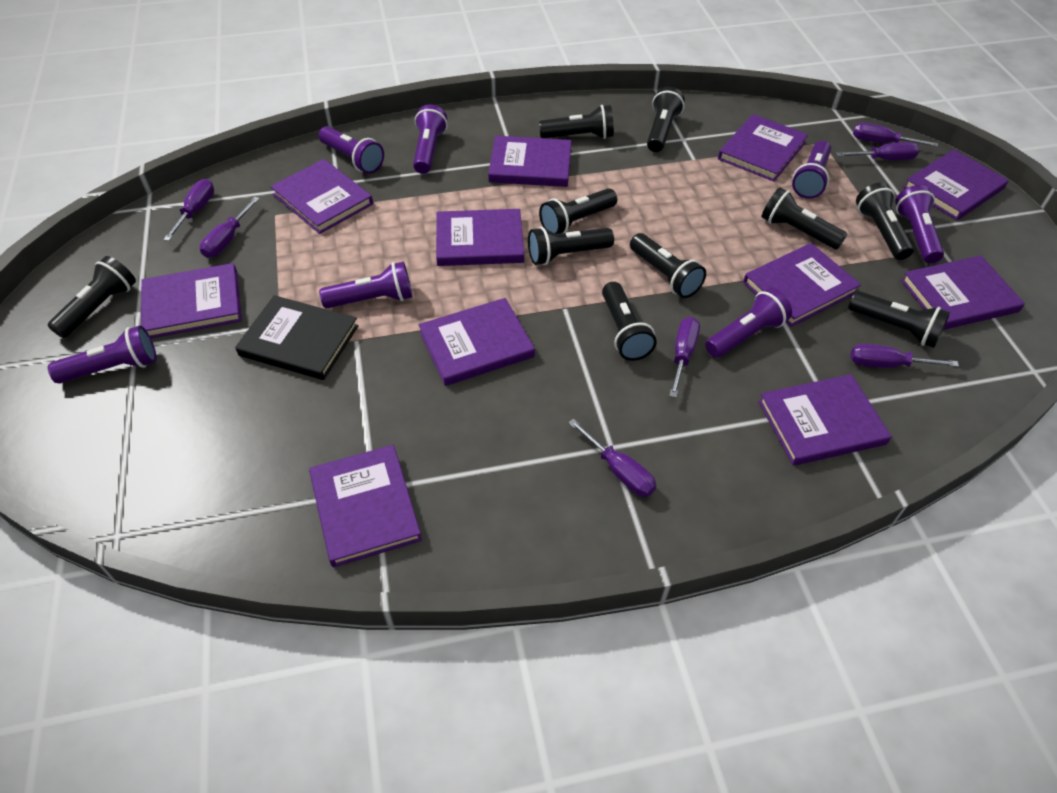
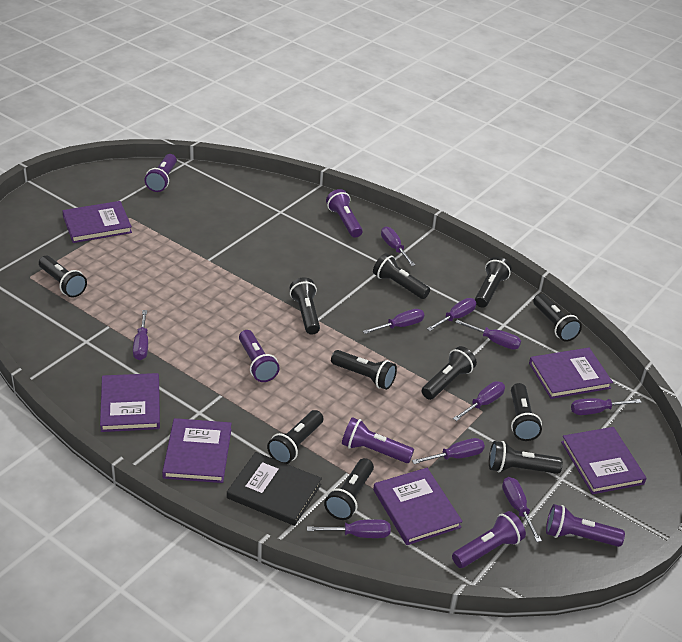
black flashlight: [48,256,136,338] [528,227,614,265] [539,105,614,139] [539,188,617,234] [602,282,657,361] [630,233,706,298] [647,87,685,152] [761,187,847,249] [848,291,950,348] [856,183,914,260] = 10 -> [39,256,87,297] [267,410,323,464] [290,278,320,335] [324,458,374,520] [331,350,397,390] [373,253,430,299] [422,346,477,400] [475,256,512,308] [489,441,563,474] [511,383,542,441] [533,294,582,342] = 11
purple book: [141,263,242,338] [270,159,373,234] [309,445,422,567] [419,298,535,386] [436,209,524,266] [488,136,571,187] [718,114,808,181] [743,243,861,327] [758,374,892,466] [901,255,1025,330] [903,149,1009,220] = 11 -> [62,201,132,243] [100,373,160,432] [162,418,232,483] [373,468,463,545] [529,348,613,399] [561,427,647,494] = 6
purple flashlight: [48,325,157,384] [318,126,384,174] [319,262,412,308] [413,104,448,174] [705,288,792,358] [792,141,831,199] [895,185,944,263] = 7 -> [144,154,177,192] [239,330,279,382] [326,189,363,238] [342,417,414,463] [452,511,526,568] [546,504,625,547] = 6
purple screwdriver: [163,179,214,241] [200,197,260,258] [568,419,656,497] [669,317,700,398] [836,142,920,160] [851,344,959,368] [853,123,938,147] = 7 -> [133,310,148,360] [307,519,391,538] [363,309,424,334] [381,227,415,266] [412,438,485,464] [427,298,476,331] [453,381,505,421] [455,320,521,350] [502,477,542,542] [571,398,642,415] = 10

